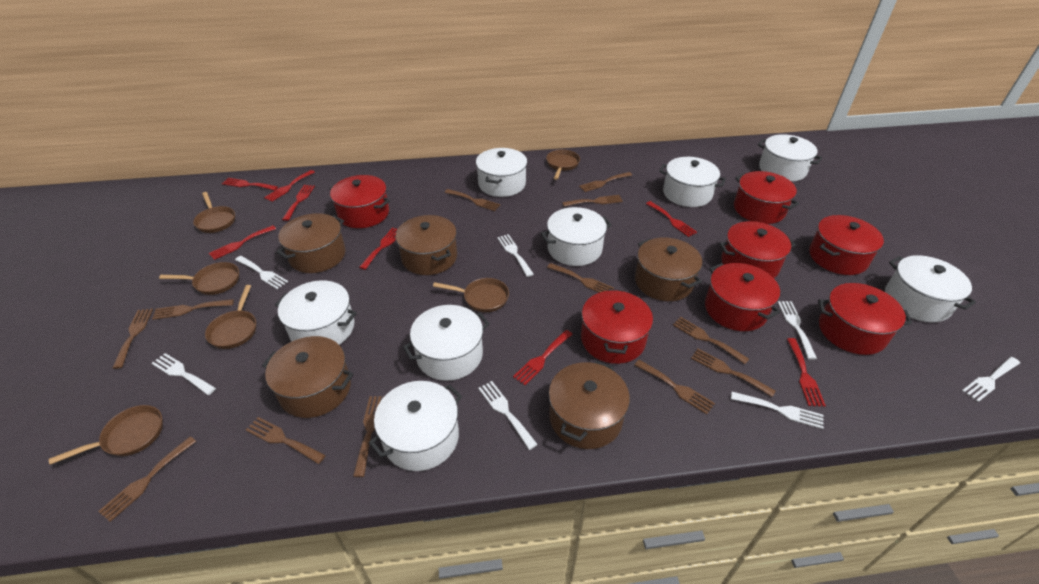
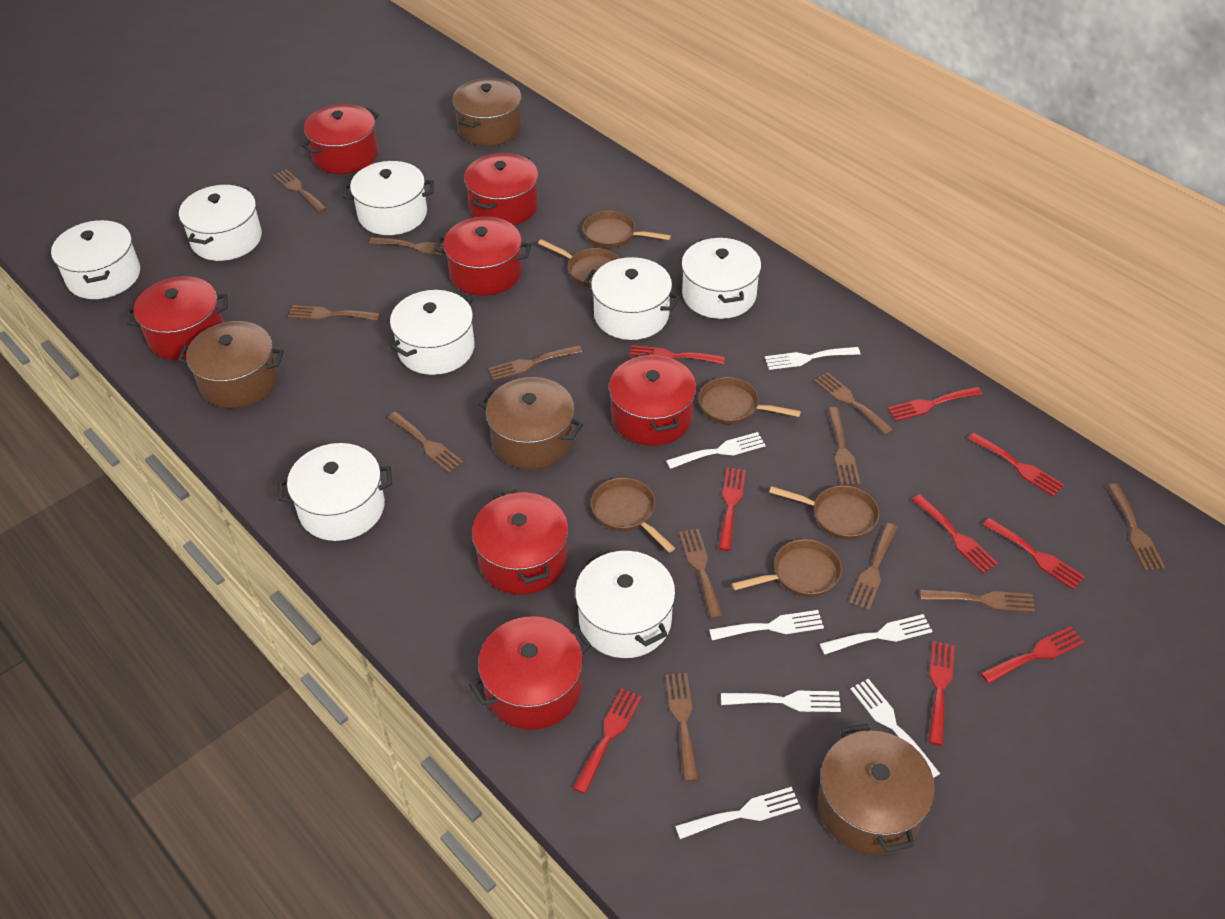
brown pot: [262,336,353,418] [276,213,346,273] [396,215,457,275] [549,361,630,449] [635,237,702,301] = 5 -> [178,321,284,408] [452,78,522,146] [479,377,583,469] [818,724,935,855] = 4
red fork: [209,225,276,260] [222,178,278,191] [264,170,315,202] [282,185,315,221] [359,228,397,270] [513,330,573,385] [646,201,697,237] [787,338,826,407] = 8 -> [573,689,642,794] [629,345,725,364] [718,468,746,551] [887,387,982,421] [912,494,998,573] [929,641,955,746] [968,433,1064,497] [981,626,1085,684] [983,518,1085,590] = 9

